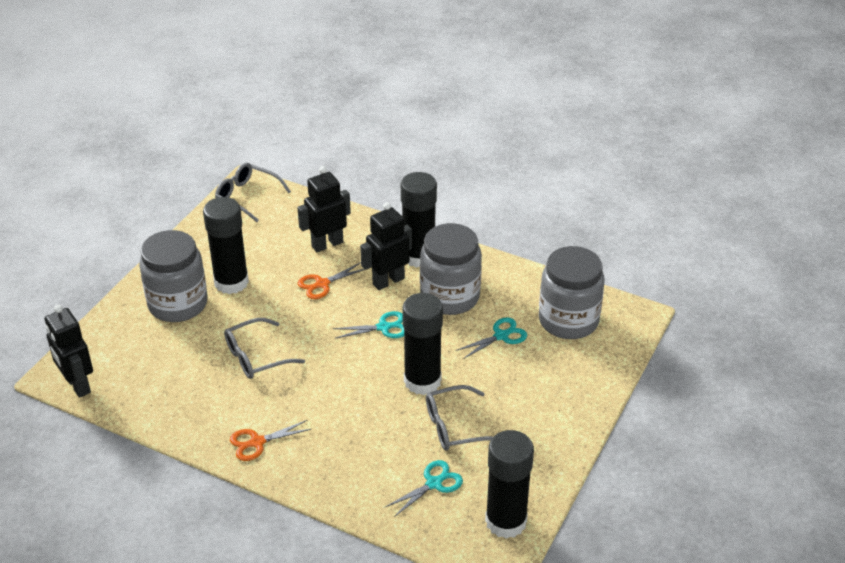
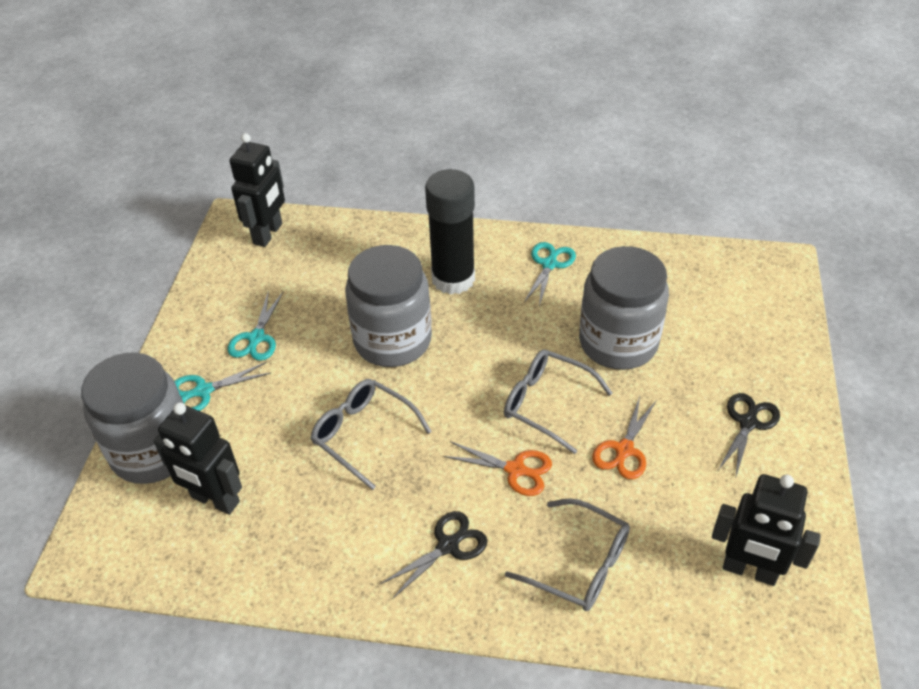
black glue stick: [203,197,249,294] [401,172,437,268] [402,293,443,395] [485,430,534,539] = 4 -> [425,169,475,294] = 1
black scissors: none = 0 -> [380,511,487,599] [718,393,780,476] = 2

